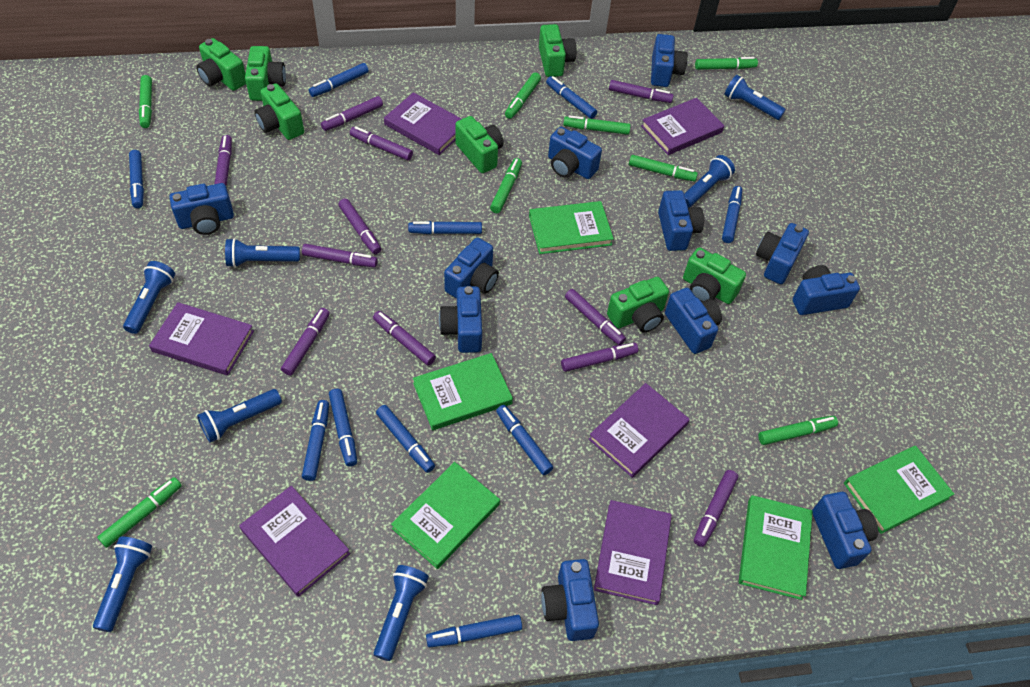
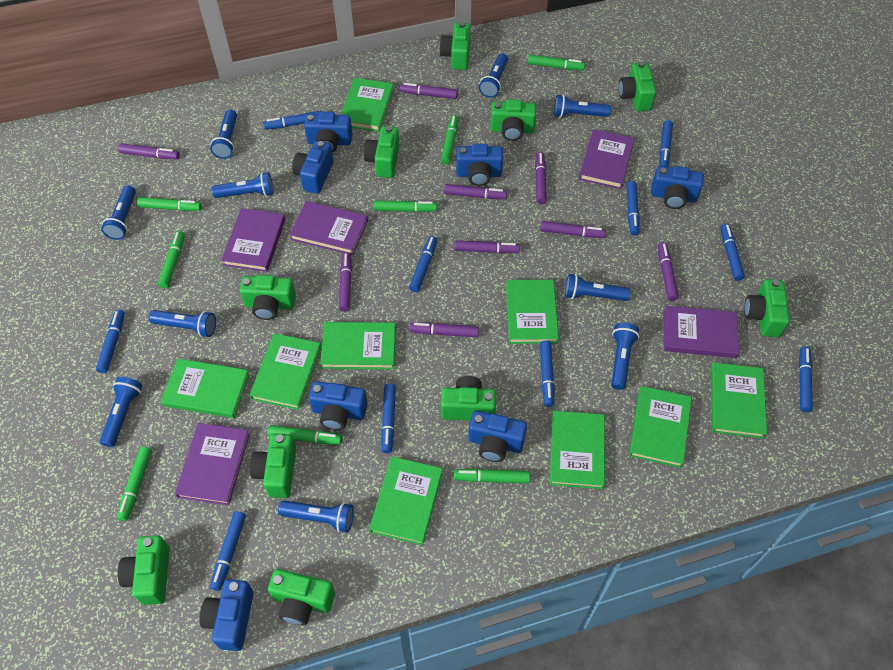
blue camera: [169,183,234,235] [439,286,482,353] [444,237,499,299] [541,559,599,641] [548,127,602,179] [651,34,688,87] [658,190,704,251] [665,288,722,354] [756,223,809,284] [793,265,860,315] [812,492,878,569] = 11 -> [199,579,254,651] [292,141,334,194] [304,112,352,152] [309,381,368,430] [456,144,503,186] [468,411,527,462] [651,166,704,209] = 7
blue flashlight: [93,537,152,632] [123,261,175,334] [197,389,282,442] [225,238,300,268] [374,565,429,661] [684,155,735,207] [724,75,786,120] = 7 -> [100,377,142,447] [101,185,136,240] [149,310,216,337] [210,109,237,159] [212,172,274,198] [278,500,354,533] [479,53,508,98] [554,94,611,118] [565,274,631,301] [611,323,639,390] = 10
green book: [391,462,500,569] [413,353,513,430] [529,201,614,254] [739,495,813,600] [844,446,954,534] = 5 -> [161,359,249,418] [250,333,321,410] [320,322,396,369] [341,78,394,132] [369,456,443,545] [506,280,559,344] [550,411,605,489] [629,386,692,468] [711,362,767,439] = 9
green camera: [196,38,246,91] [245,46,286,101] [254,84,304,140] [455,116,504,173] [539,24,577,77] [607,277,669,333] [683,247,746,304] = 7 -> [118,535,170,605] [239,275,296,320] [250,433,296,498] [268,569,335,625] [364,126,400,178] [439,22,471,70] [441,376,496,421] [490,99,536,141] [619,61,656,111] [744,279,790,337] = 10
purple book: [149,302,254,375] [239,486,350,597] [384,92,461,155] [588,383,690,478] [594,500,672,605] [641,98,724,155] = 6 -> [175,423,250,505] [221,208,285,272] [289,201,368,255] [579,129,635,189] [664,305,739,358] = 5
purple marker: [214,135,232,186] [281,308,330,375] [302,244,378,267] [321,96,383,131] [338,198,381,254] [350,126,413,161] [373,311,436,366] [561,343,638,372] [565,289,626,345] [609,80,674,103] [694,470,738,547] = 11 -> [118,143,179,159] [339,252,352,312] [400,83,458,99] [409,322,479,337] [444,184,507,199] [454,240,520,253] [535,152,547,204] [540,221,606,238] [658,242,679,301] = 9

